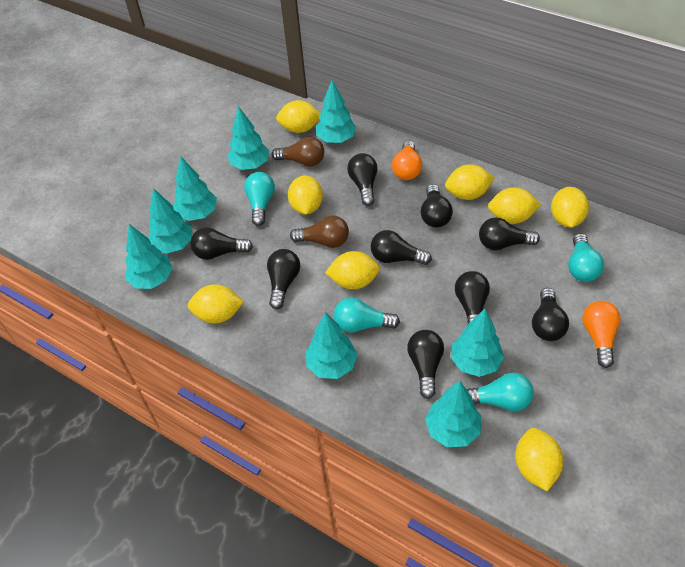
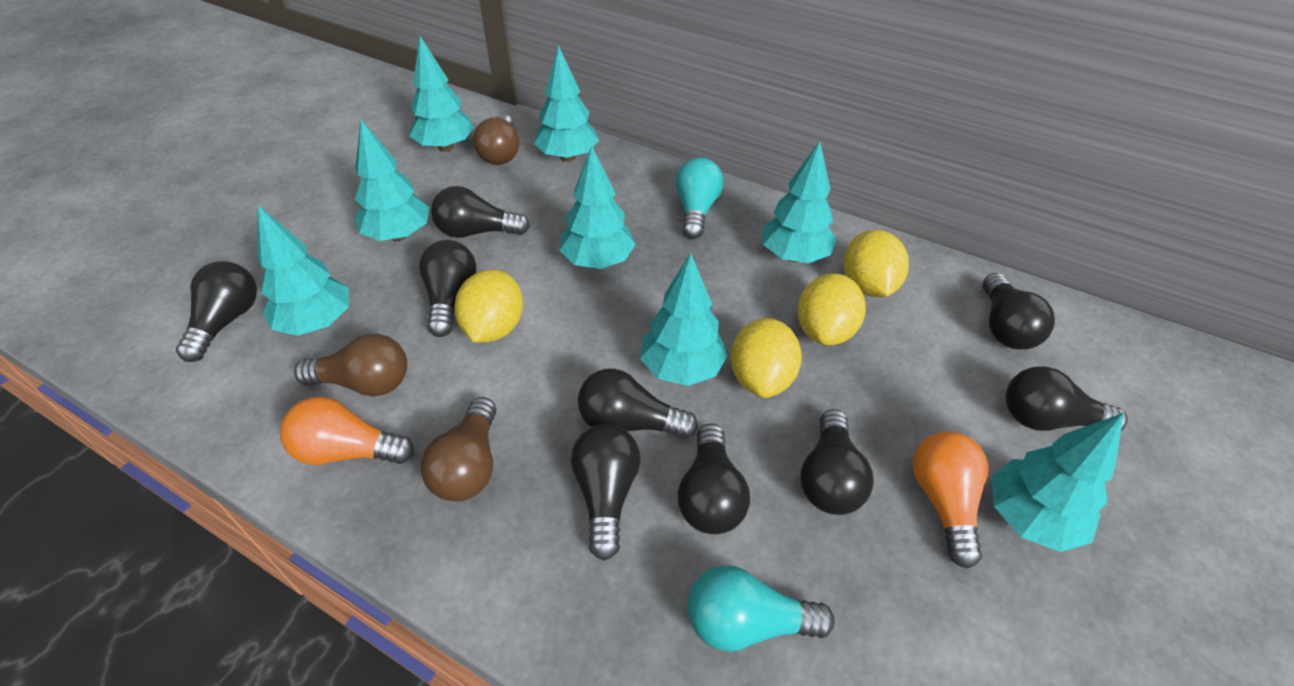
brown light bulb: [272,137,324,167] [290,216,349,248] = 2 -> [294,334,407,396] [421,397,496,501] [473,114,519,165] = 3
turquoise light bulb: [244,172,275,226] [334,297,400,333] [466,373,534,411] [568,233,604,282] = 4 -> [675,157,724,239] [687,565,835,652] = 2
yellow lemon: [188,284,244,323] [276,100,321,133] [288,176,323,215] [325,251,380,289] [445,164,495,200] [488,187,541,224] [515,428,563,491] [551,187,589,228] = 8 -> [454,270,523,342] [731,318,802,398] [797,273,866,345] [844,230,909,297] = 4

